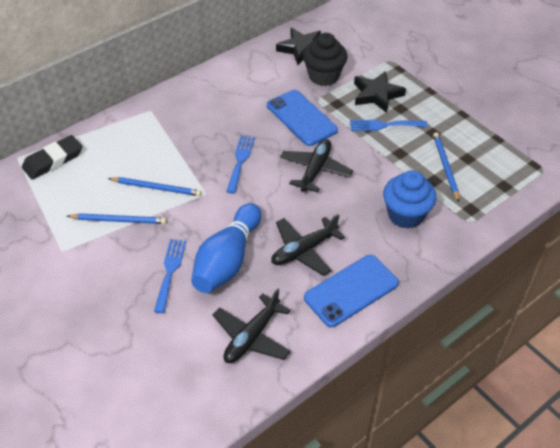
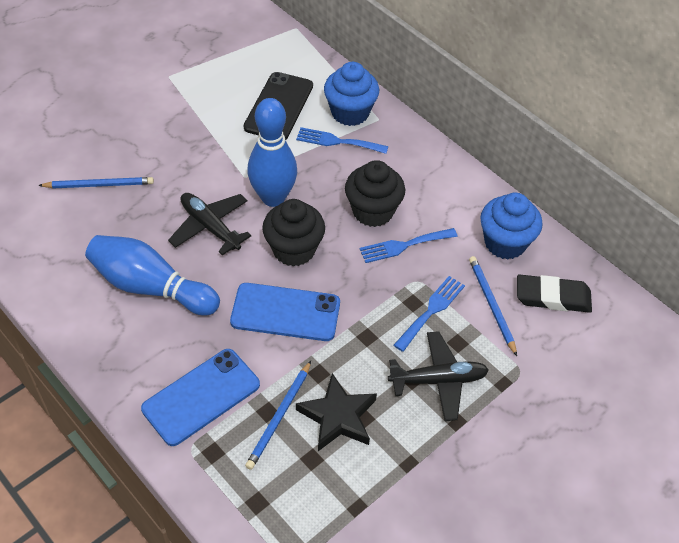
black cupcake: [303,33,348,86] = 1 -> [262,199,325,267] [345,160,405,227] = 2
black phone: none = 0 -> [244,72,313,140] = 1
black plane: [213,288,291,363] [271,214,345,276] [280,139,353,192] = 3 -> [168,193,251,256] [388,331,489,421] = 2
black star: [276,28,321,65] [354,71,406,113] = 2 -> [296,373,377,451] = 1
blue bowling pin: [191,203,261,293] = 1 -> [85,235,220,315] [247,98,297,207] = 2
blue cupcake: [383,170,437,229] = 1 -> [324,62,379,126] [480,193,542,259] = 2

